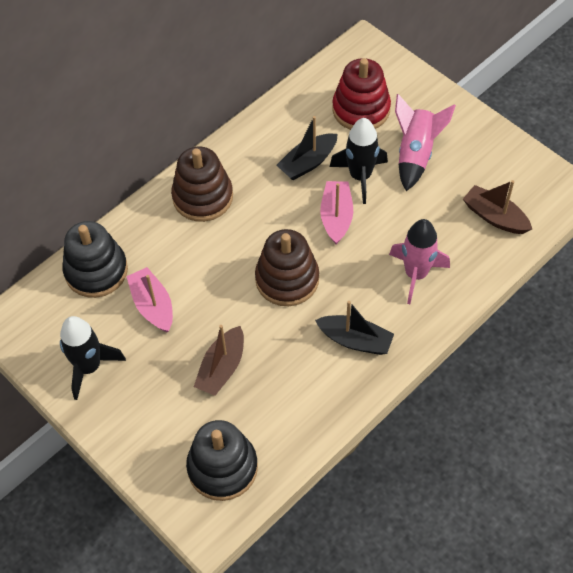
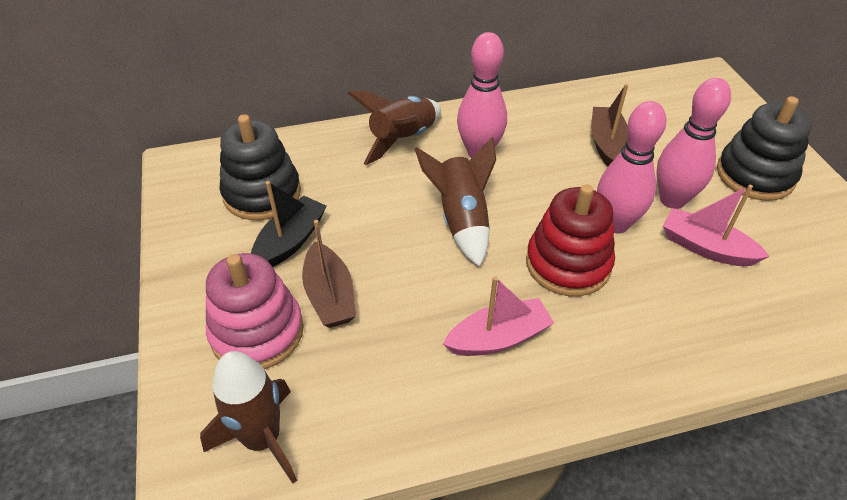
black boat: [277,116,337,180] [315,301,394,355] = 2 -> [251,181,327,267] = 1
black rocket: [60,316,126,400] [330,118,388,204] = 2 -> none = 0
brown rocket: none = 0 -> [200,351,297,484] [348,91,441,165] [415,137,496,267] = 3
brown stacking toy: [171,147,233,222] [255,229,319,306] = 2 -> none = 0
pink bowling pin: none = 0 -> [457,32,507,158] [597,101,667,234] [656,78,731,209] = 3
pink rocket: [389,219,450,304] [395,94,456,191] = 2 -> none = 0
pink stacking toy: none = 0 -> [206,253,304,369] = 1

